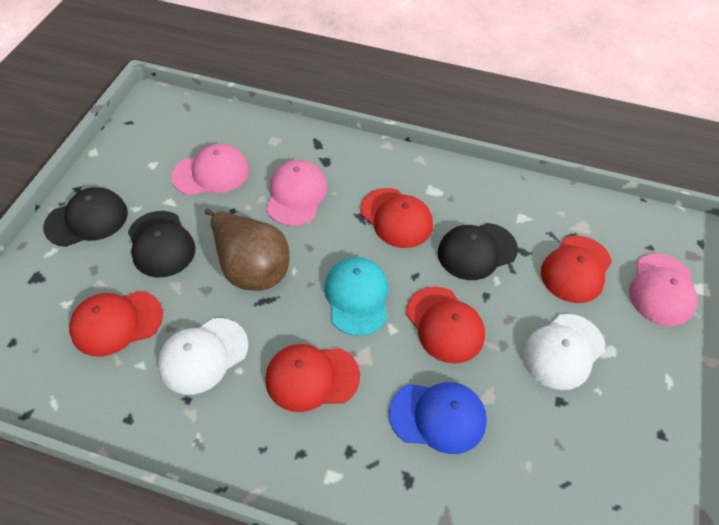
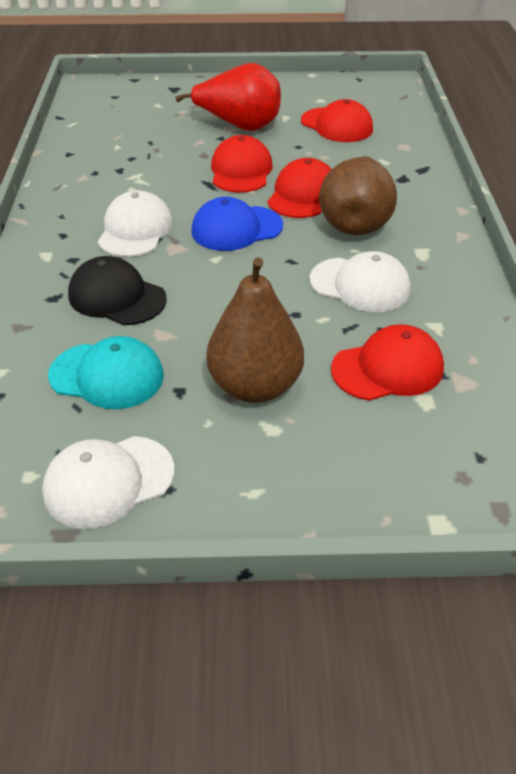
black cap: [43,187,128,247] [128,211,196,278] [438,223,518,280] = 3 -> [68,256,167,325] = 1
brown pear: [205,208,290,291] = 1 -> [206,258,304,403] [319,156,397,235] = 2
pink cap: [172,144,249,195] [266,160,327,226] [629,253,697,326] = 3 -> none = 0
red cap: [69,291,163,357] [265,344,360,412] [360,188,433,248] [406,287,485,364] [541,236,612,303] = 5 -> [211,135,273,193] [267,158,331,218] [301,99,373,142] [331,324,444,401] = 4
red pear: none = 0 -> [175,63,281,131] = 1
white cap: [158,318,248,395] [523,314,605,390] = 2 -> [42,436,174,529] [98,190,173,257] [310,251,411,312] = 3

